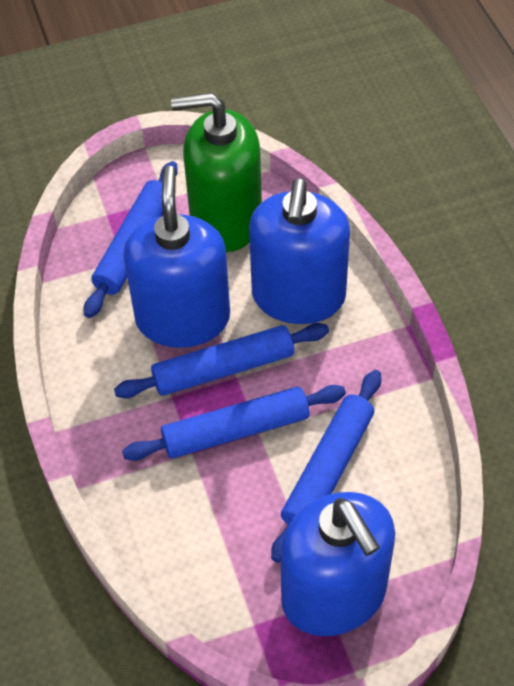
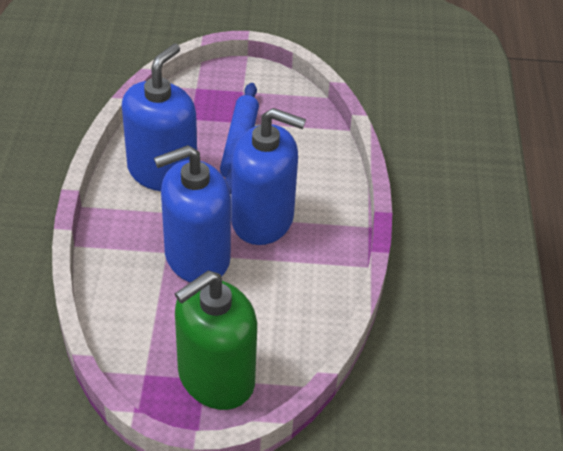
blue rolling pin: [84,161,178,318] [114,323,329,398] [122,385,346,461] [271,370,381,563] = 4 -> [220,83,259,194] = 1

